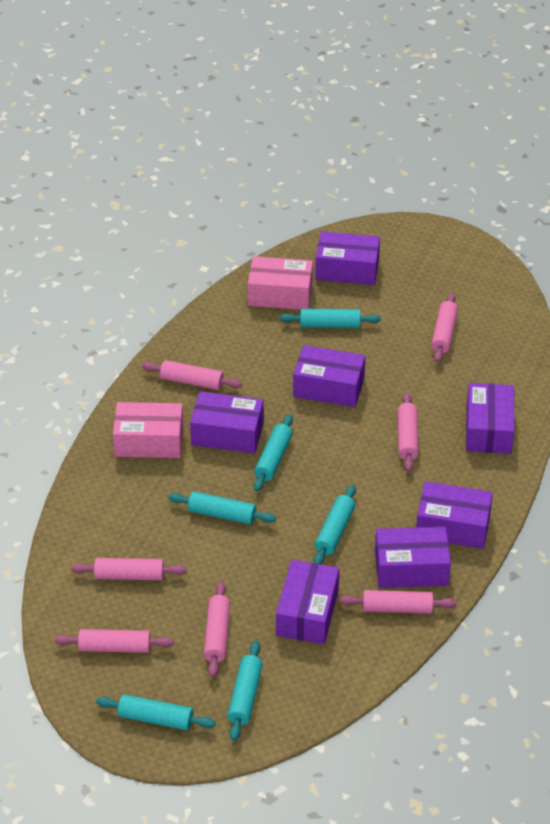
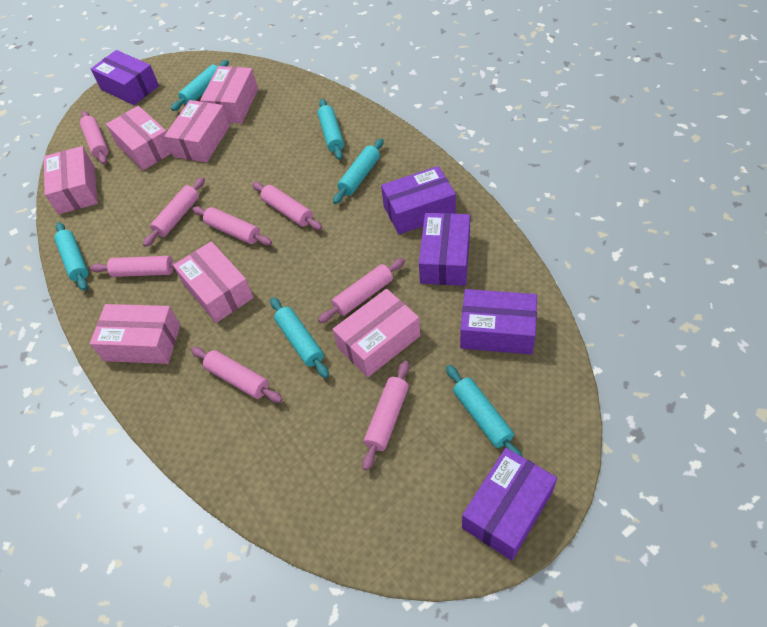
pink box: [113,402,183,458] [248,256,313,310] = 2 -> [44,146,98,214] [90,304,180,364] [106,106,172,170] [164,100,230,163] [173,241,254,323] [200,66,258,124] [332,289,420,377] = 7
pink rolling pin: [55,629,174,653] [71,558,187,580] [142,360,242,390] [204,581,230,677] [340,590,457,614] [398,393,419,472] [431,293,458,362] = 7 -> [80,111,108,165] [90,256,177,277] [143,177,205,247] [191,347,283,403] [192,206,272,246] [252,182,322,230] [318,258,405,323] [362,361,409,471] = 8
purple box: [190,391,264,453] [276,560,339,644] [293,345,365,407] [315,231,380,285] [375,527,451,588] [416,481,493,549] [466,383,514,454] = 7 -> [91,50,159,105] [381,166,456,234] [419,213,470,286] [460,289,537,354] [462,448,557,560] = 5

